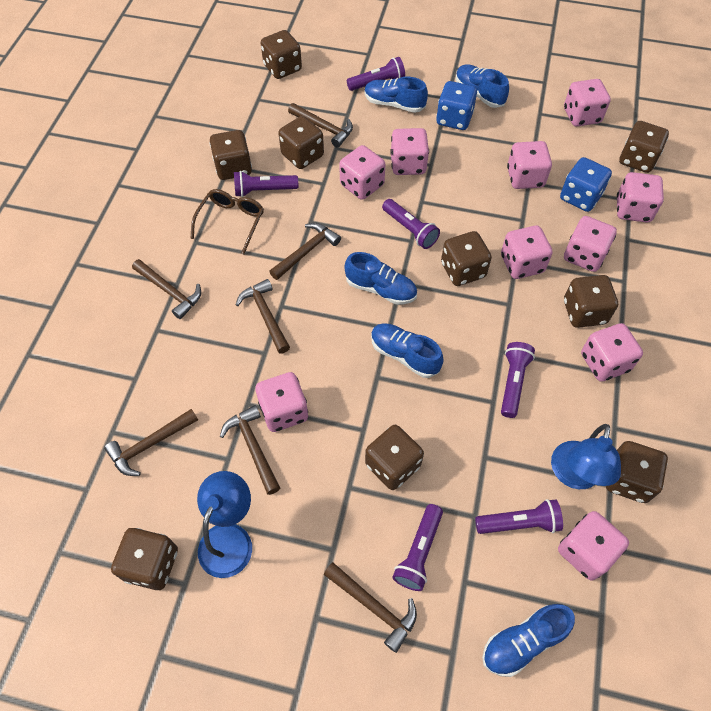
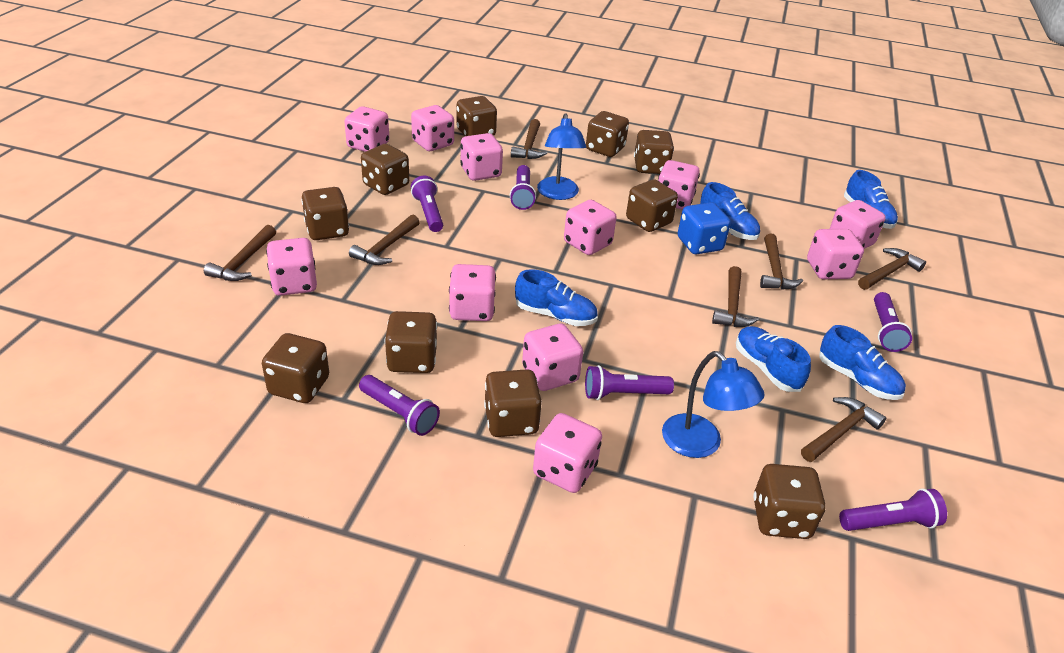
blue dice: [436,81,477,130] [560,157,612,212] = 2 -> [678,202,731,255] = 1
brown dice: [111,528,178,590] [210,130,252,180] [261,30,302,79] [278,116,324,169] [365,425,424,490] [441,231,492,286] [564,275,618,328] [606,441,668,503] [619,121,669,173] = 9 -> [262,333,329,403] [301,187,349,240] [361,144,409,195] [385,311,437,373] [456,96,497,136] [484,369,542,437] [586,111,629,157] [626,179,678,232] [634,130,674,174] [753,464,825,539] = 10
brown glasses: [191,189,264,254] = 1 -> none = 0
pink dice: [255,372,308,432] [339,145,385,200] [390,128,429,175] [501,226,553,279] [507,141,552,189] [558,511,629,581] [564,79,611,127] [564,216,617,272] [581,323,643,382] [617,172,664,222] = 10 -> [266,238,317,296] [345,106,389,152] [411,105,454,151] [449,264,496,321] [460,133,503,181] [522,324,583,391] [533,413,602,493] [564,200,617,255] [658,160,700,210] [807,229,864,279] [830,200,885,249] = 11

